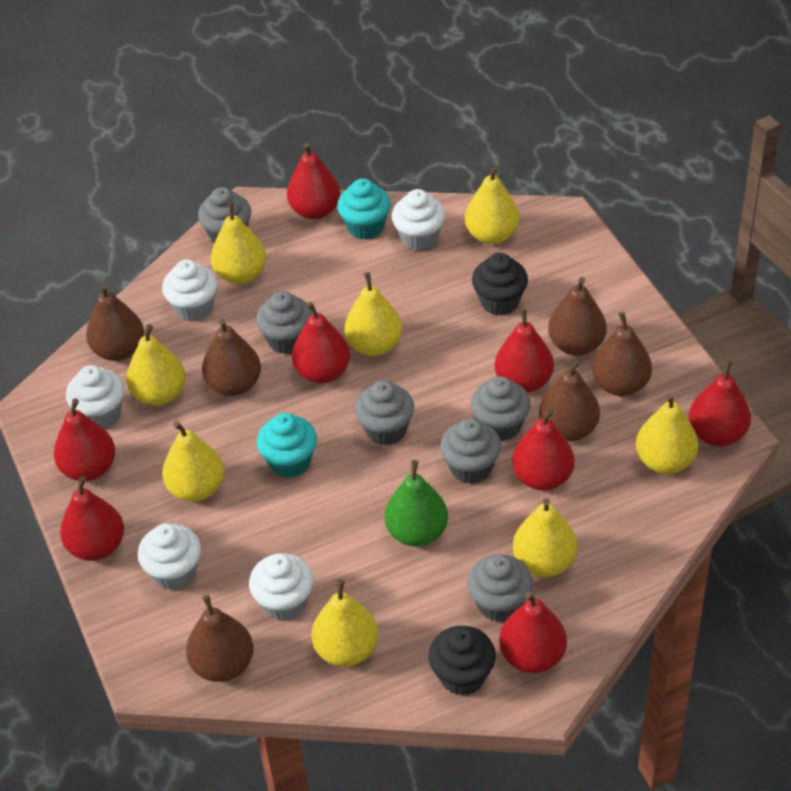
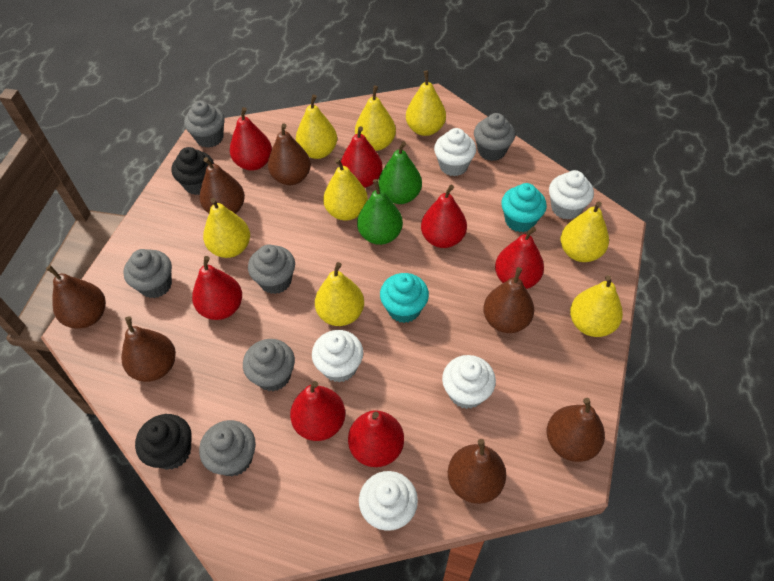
brown pear: [86,284,144,361] [186,595,253,682] [202,319,261,396] [539,359,600,441] [548,277,607,356] [592,312,652,396] = 6 -> [46,265,106,329] [121,316,176,382] [200,157,245,214] [268,123,311,185] [448,439,506,504] [483,267,534,333] [547,398,605,462] = 7
green pear: [385,460,448,547] = 1 -> [357,179,403,245] [378,141,422,204] = 2
red pear: [54,398,115,481] [60,476,124,561] [287,143,340,219] [292,302,350,384] [495,308,554,393] [499,591,567,673] [512,408,575,491] [689,360,751,446] = 8 -> [192,256,242,320] [230,107,272,171] [290,381,345,441] [341,126,383,188] [348,410,404,467] [421,185,467,248] [495,227,544,289] = 7

